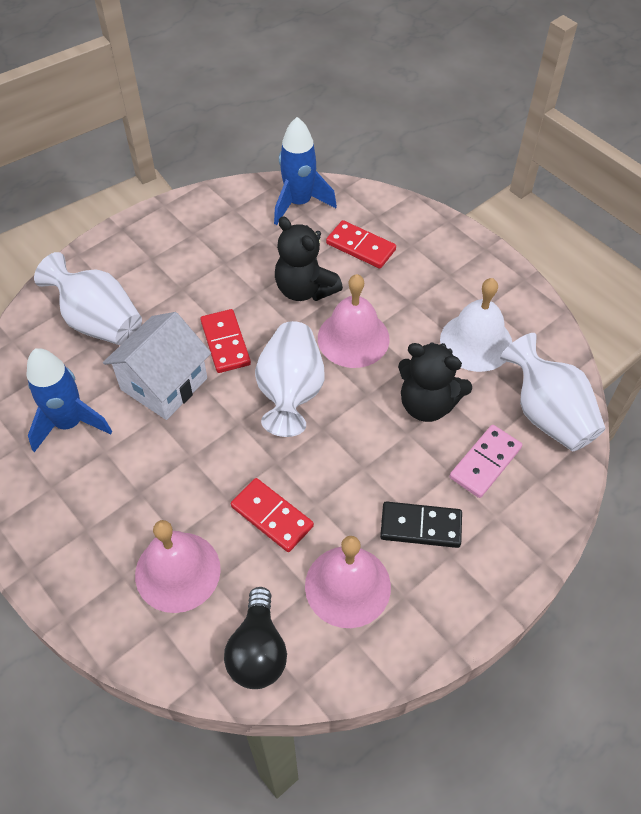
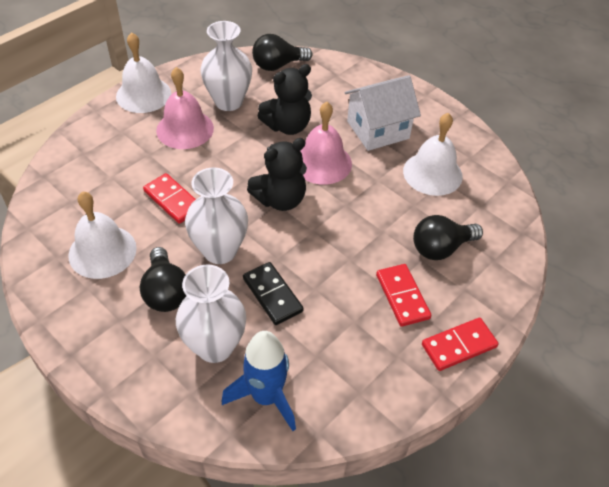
black light bulb: [224,587,287,689] = 1 -> [140,247,186,312] [252,34,312,71] [413,215,483,260] = 3
blue rocket: [27,348,112,452] [274,117,337,225] = 2 -> [222,331,296,431] = 1
pink bell: [135,520,221,613] [305,536,391,628] [318,274,390,368] = 3 -> [156,67,214,149] [300,102,352,185] = 2
pink domino: [450,425,522,498] = 1 -> none = 0
white bell: [440,278,512,372] = 1 -> [68,192,137,279] [116,32,171,113] [403,113,463,196] = 3

